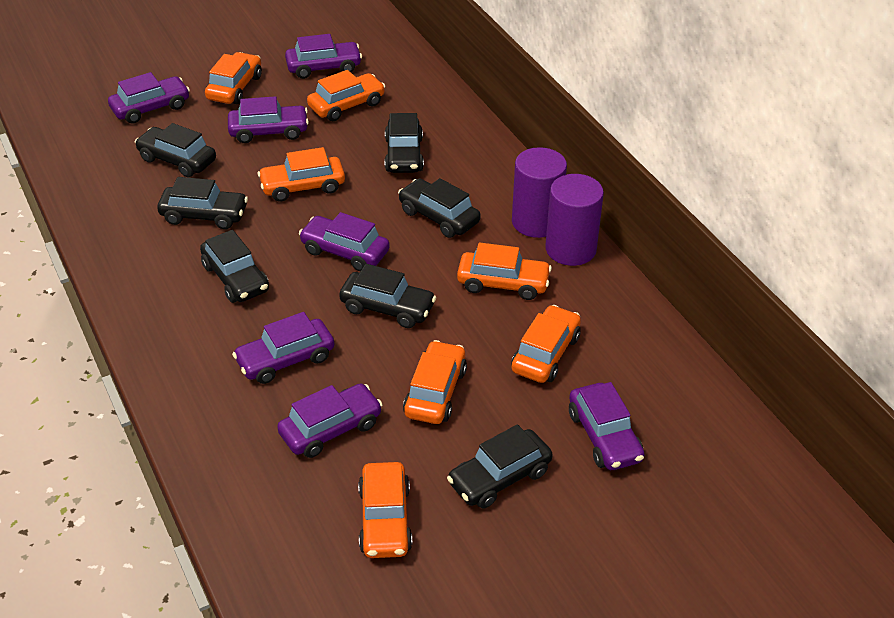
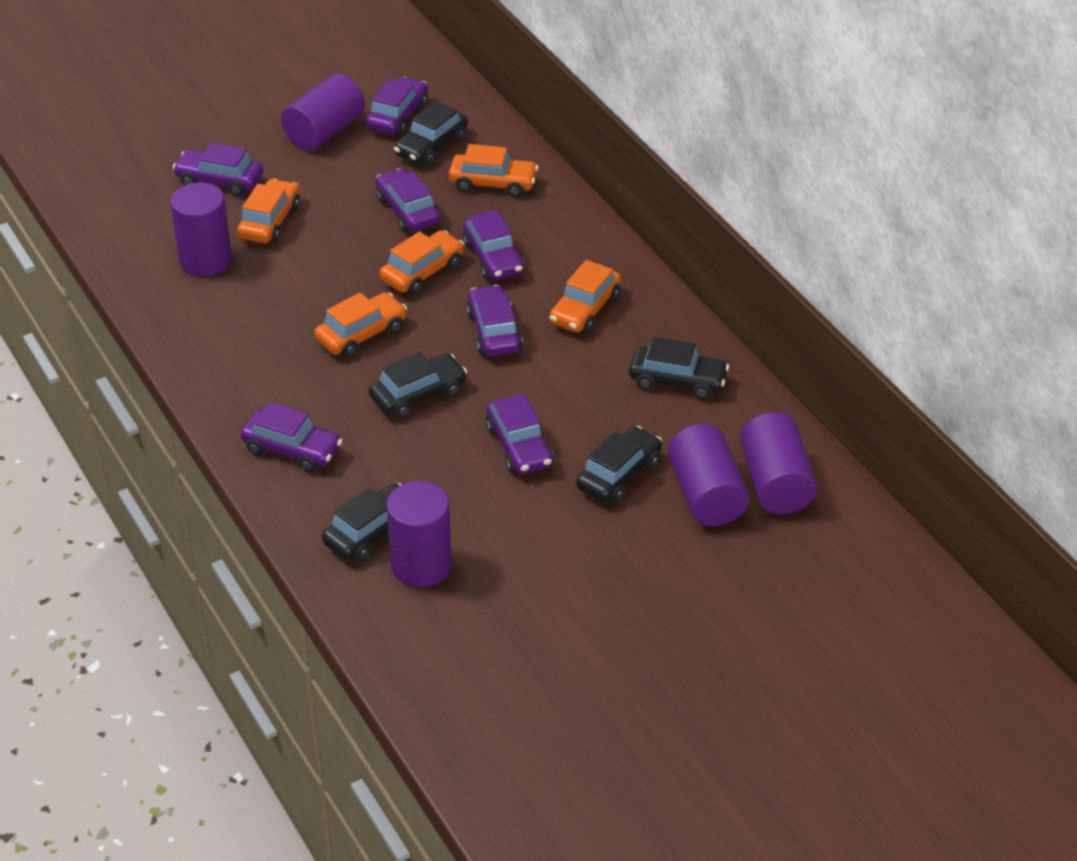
black car: [135,123,216,177] [157,177,248,229] [200,230,269,303] [339,264,436,328] [385,113,424,173] [398,178,480,238] [447,424,553,509] = 7 -> [322,483,402,562] [369,352,467,418] [394,101,468,166] [576,426,662,504] [629,337,729,400] = 5
orange car: [205,52,262,104] [258,147,345,201] [307,70,386,121] [358,462,412,558] [403,340,467,424] [457,243,552,300] [511,305,581,383] = 7 -> [237,178,300,243] [314,292,407,358] [379,230,464,295] [449,144,538,197] [549,260,621,333] = 5
purple cylinder: [512,147,567,238] [545,174,604,266] = 2 -> [170,183,232,276] [281,73,365,150] [387,481,452,587] [668,424,749,526] [740,412,817,515] = 5

